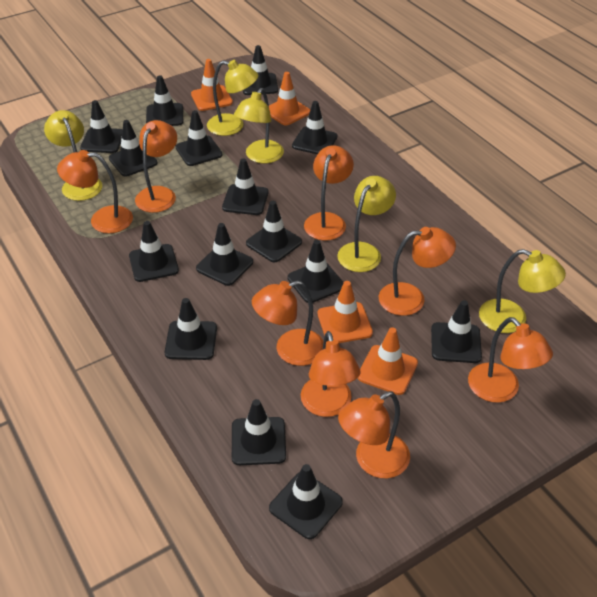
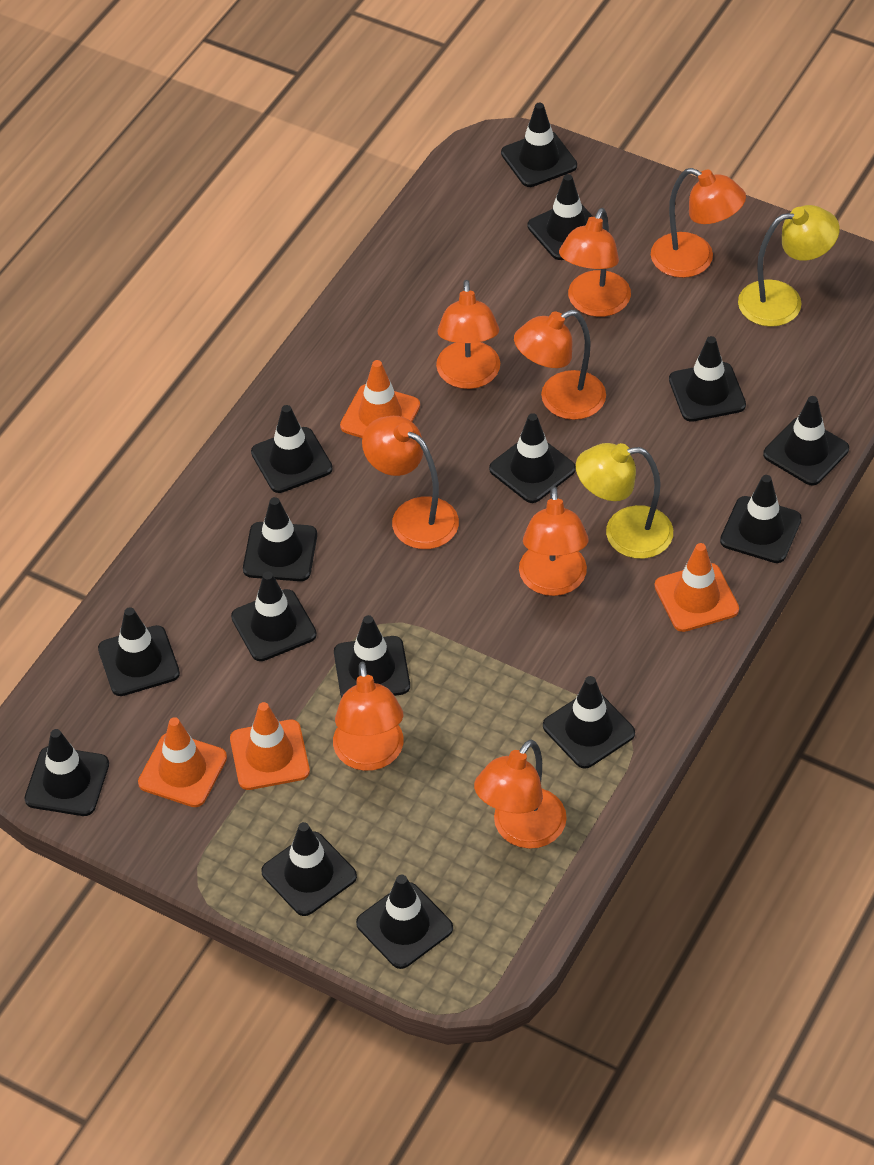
yellow lamp: [44,110,102,201] [207,60,258,136] [234,88,284,164] [337,176,396,272] [479,249,566,333] = 5 -> [576,443,673,559] [738,205,840,327] = 2

